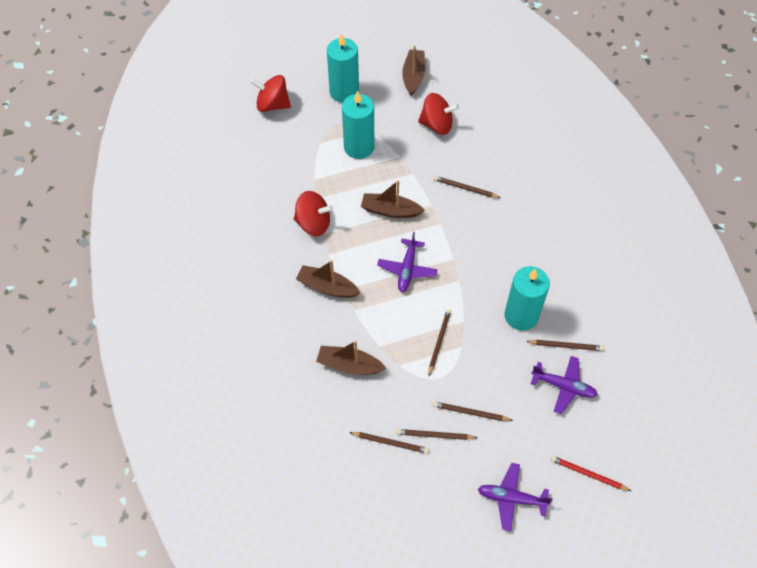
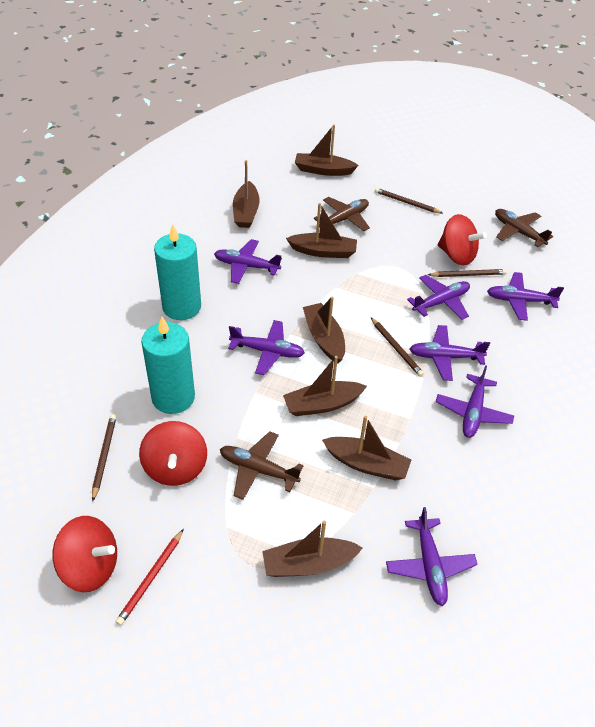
brown boat: [296,260,361,298] [316,341,387,375] [361,180,425,218] [402,46,425,95] = 4 -> [233,160,260,228] [262,520,363,577] [283,356,367,416] [286,203,357,258] [295,124,359,176] [303,296,345,364] [322,416,411,480] = 7
brown pencil: [349,432,429,454] [396,429,478,440] [428,309,451,376] [433,402,513,421] [434,176,501,198] [526,340,604,351] = 6 -> [92,414,116,502] [371,317,424,377] [375,188,442,213] [428,269,507,277] = 4
brown plane: none = 0 -> [220,431,303,500] [314,197,370,231] [495,209,553,247] = 3
purple plane: [377,232,438,292] [478,463,553,531] [531,356,598,414] = 3 -> [214,239,282,284] [228,320,304,375] [386,507,478,606] [407,275,470,320] [409,325,490,381] [436,365,514,438] [487,272,564,321] = 7
turquoise candle: [327,33,359,103] [342,91,374,159] [504,266,550,331] = 3 -> [141,317,195,414] [154,224,201,320] = 2

